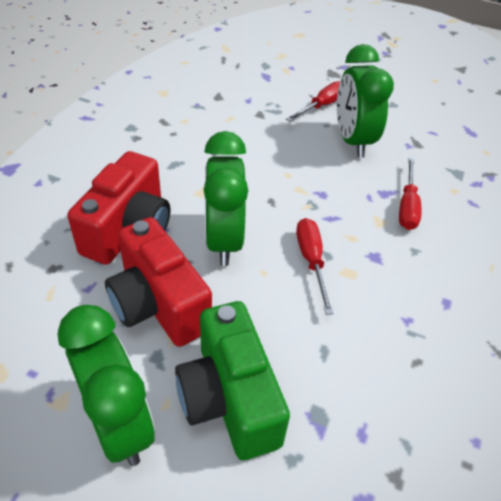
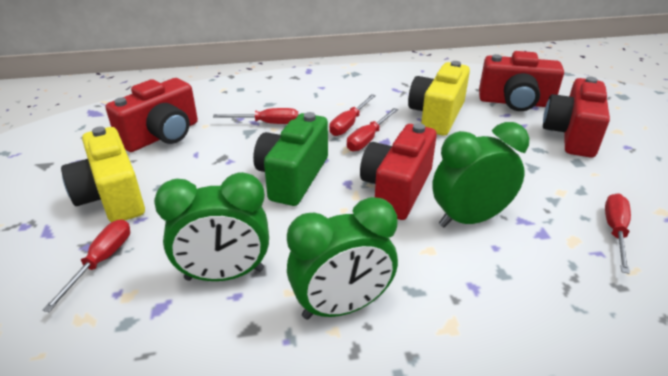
red camera: [67,151,170,265] [105,217,212,347] = 2 -> [106,78,198,152] [360,123,437,220] [479,51,564,111] [543,77,610,158] = 4
red screwdriver: [286,81,340,122] [296,218,334,315] [399,157,422,230] = 3 -> [42,219,130,312] [213,108,298,124] [329,94,376,136] [347,108,398,151] [605,194,631,274] = 5
yellow camera: none = 0 -> [61,127,145,222] [408,61,470,136] = 2

